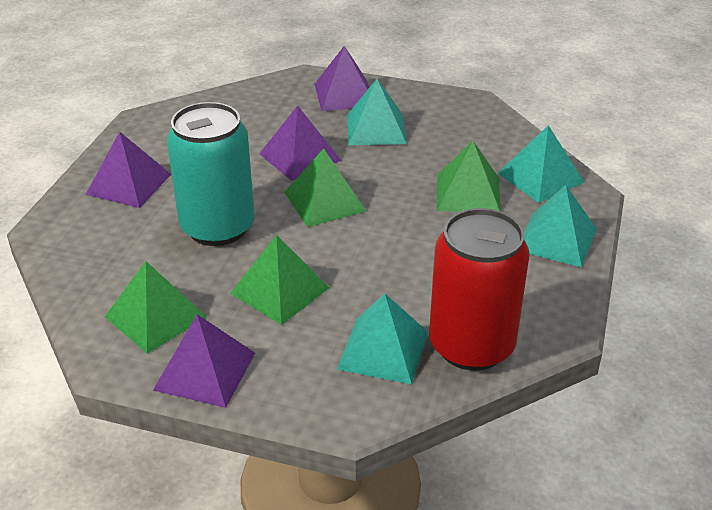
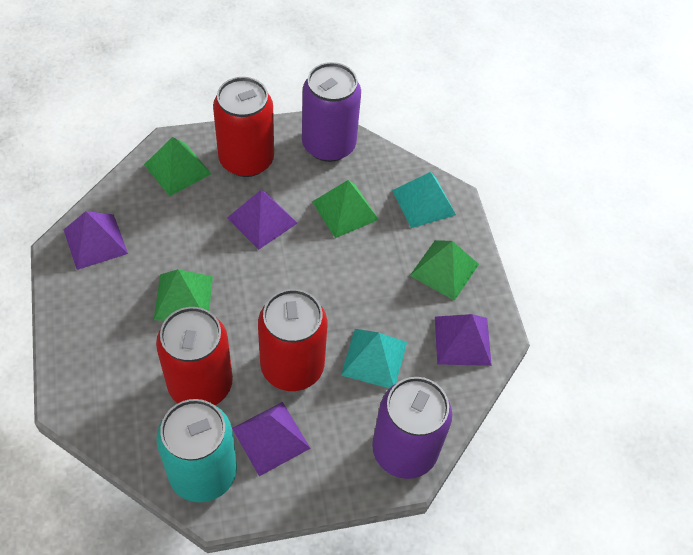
purple can: none = 0 -> [302,62,361,162] [372,377,452,479] = 2
red can: [429,208,530,371] = 1 -> [156,307,233,405] [213,77,274,177] [258,289,327,391] = 3
turquoise pyramid: [337,294,428,384] [347,79,407,145] [498,125,584,203] [524,185,597,267] = 4 -> [341,329,407,388] [392,172,456,228] = 2

